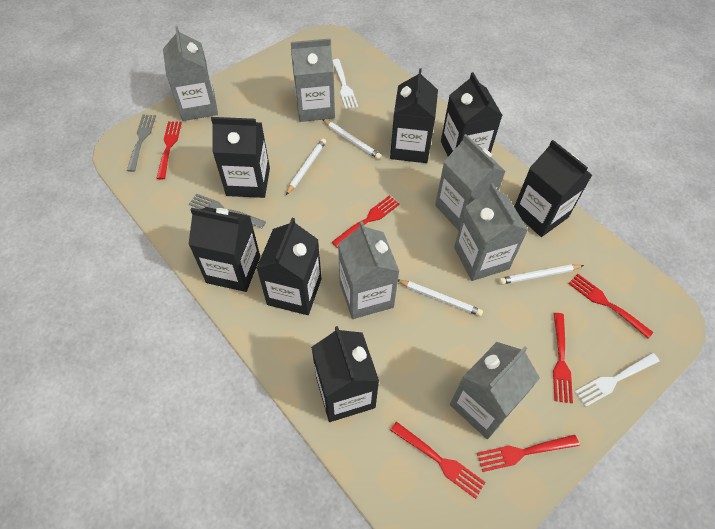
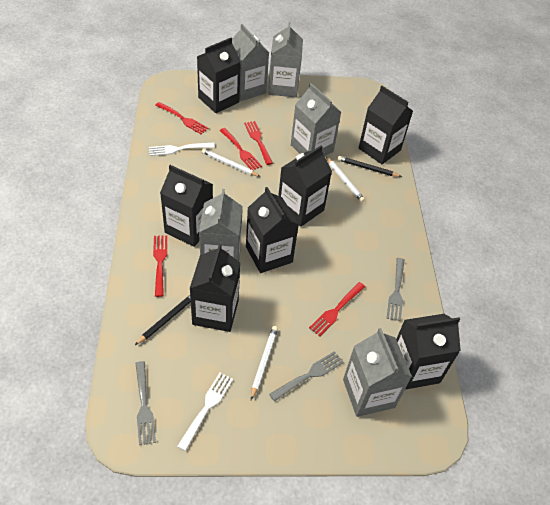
black pencil: none = 0 -> [135,295,191,345] [337,156,402,177] = 2
grey carton: [163,26,218,121] [290,38,335,122] [338,221,399,319] [435,134,506,231] [450,342,540,439] [454,183,528,281] = 6 -> [199,189,243,261] [232,24,269,101] [268,22,303,97] [291,83,341,156] [343,328,412,417] = 5
grey fork: [127,115,156,172] [189,194,266,228] = 2 -> [135,361,156,445] [269,351,344,402] [387,258,405,321] = 3
red fork: [156,121,182,179] [332,196,399,248] [390,422,486,499] [477,435,579,472] [553,313,573,403] [568,274,653,338] = 6 -> [153,235,167,297] [155,102,208,134] [220,128,262,170] [244,121,273,165] [309,282,365,336] = 5
white pencil: [286,139,326,195] [322,119,381,159] [398,280,483,316] [499,264,584,284] = 4 -> [202,149,261,177] [251,326,278,400] [326,157,365,202] = 3

